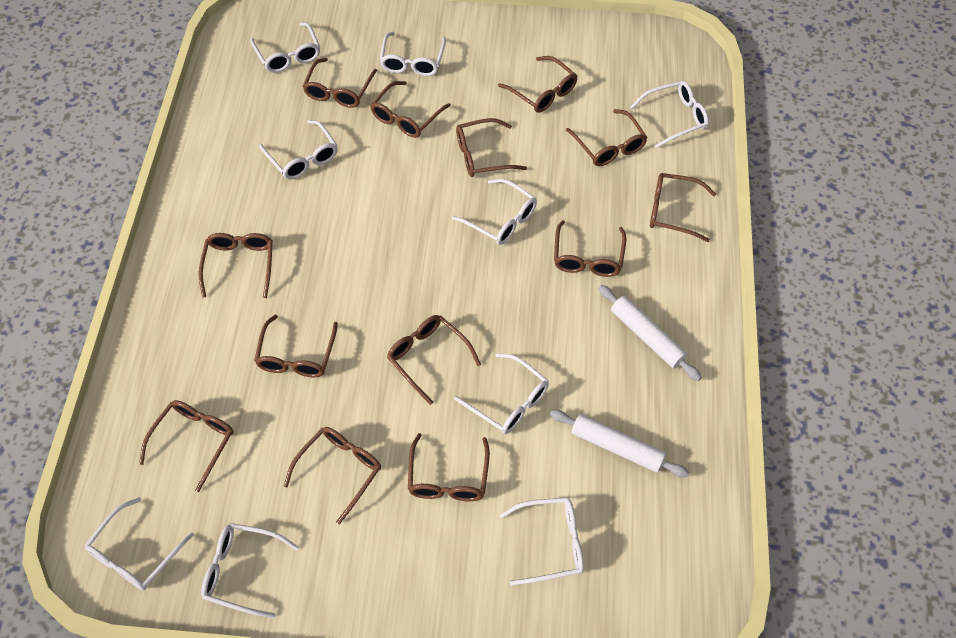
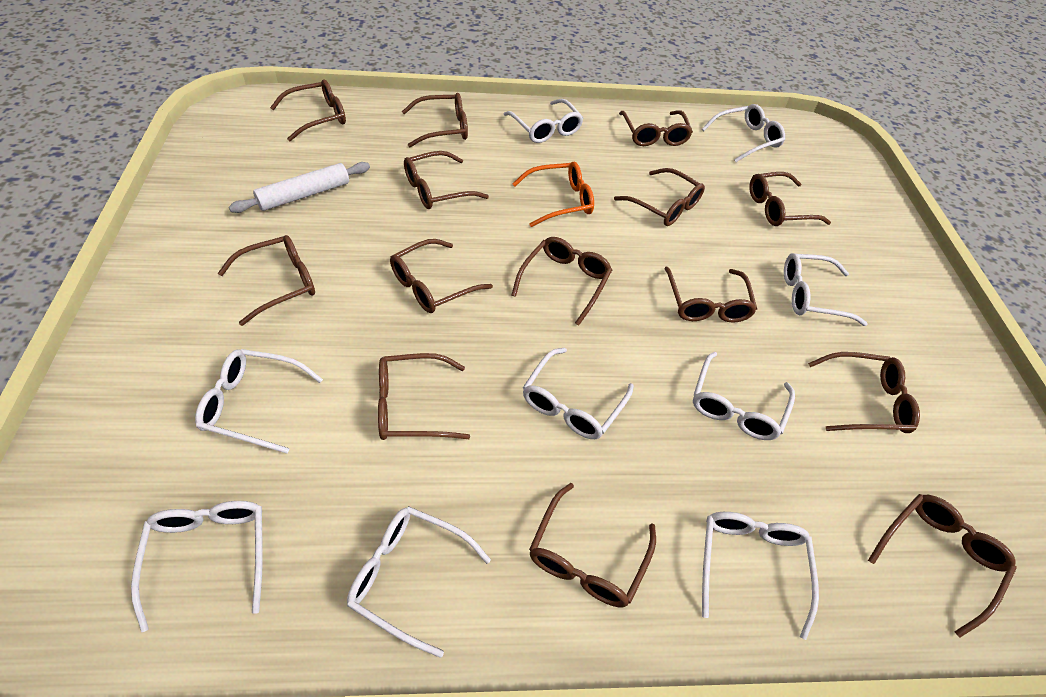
brown glasses: [139,400,234,492] [199,233,273,298] [254,315,338,377] [284,427,381,525] [302,58,377,108] [370,81,451,138] [387,315,481,405] [408,433,490,501] [456,118,527,177] [498,56,577,113] [554,220,627,277] [566,109,647,166] [650,173,716,242] = 13 -> [218,235,315,326] [270,80,346,141] [378,353,470,440] [390,239,493,313] [402,93,468,147] [404,151,489,209] [511,237,612,326] [529,483,656,607] [614,168,705,226] [619,110,693,146] [664,267,757,323] [749,172,831,226] [808,352,920,433] [868,494,1017,638] = 14
orange glasses: none = 0 -> [512,162,594,227] = 1
white rolling pin: [550,410,689,477] [598,285,702,381] = 2 -> [229,162,370,213] = 1

